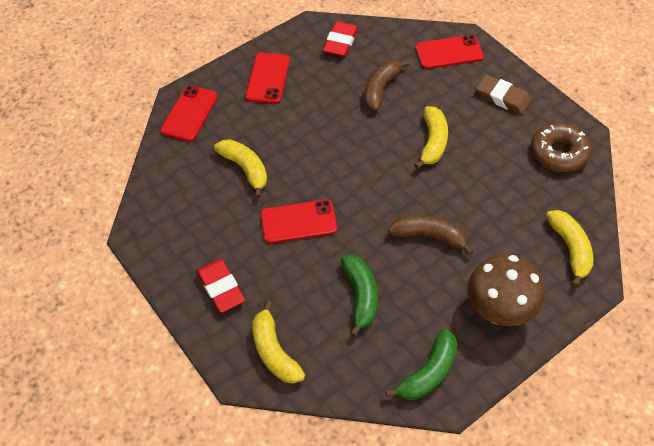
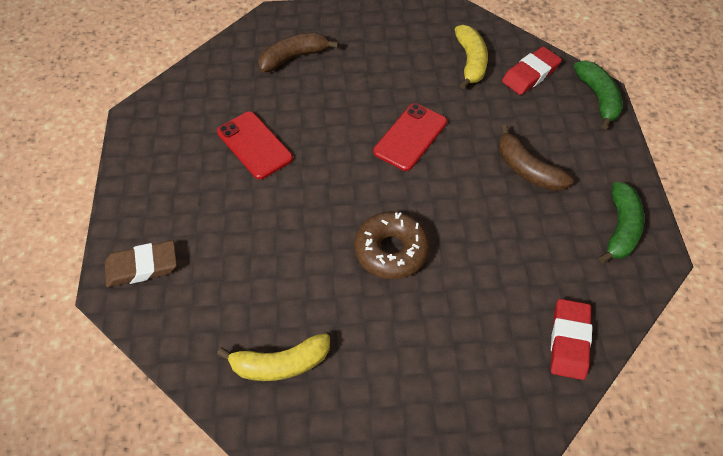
brown mushroom: [468,254,544,326] = 1 -> none = 0
red phone: [160,85,218,142] [245,53,290,104] [261,199,337,243] [415,35,484,69] = 4 -> [217,111,293,179] [373,103,447,171] = 2
yellow banana: [214,139,267,198] [253,301,305,384] [414,106,448,169] [546,210,593,287] = 4 -> [217,333,330,381] [455,25,488,89] = 2

